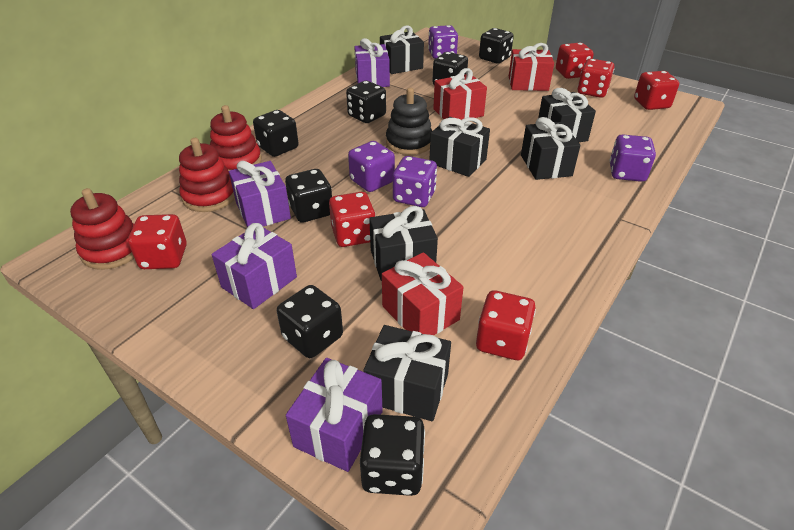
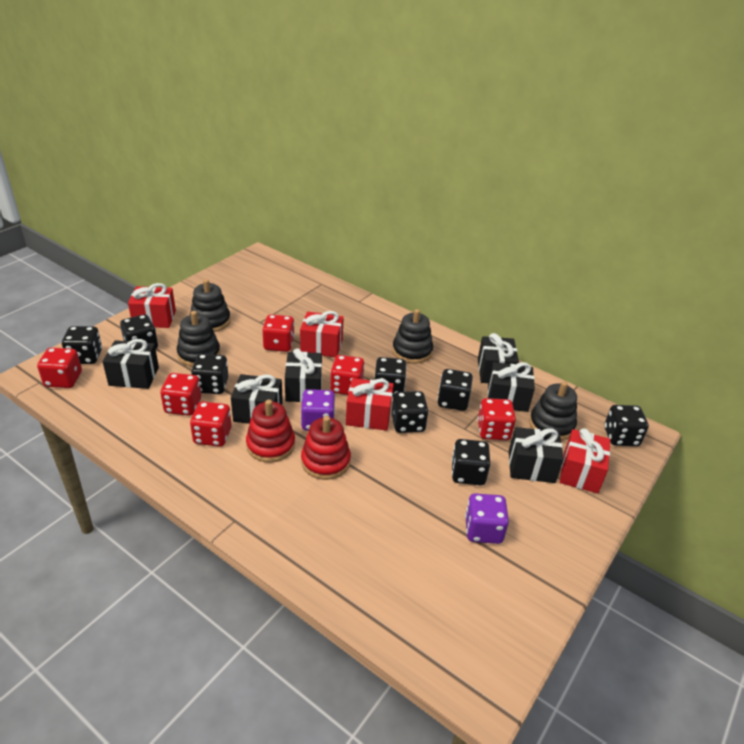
black dice: [253,110,299,157] [277,285,343,358] [285,169,332,223] [346,81,386,123] [360,414,425,496] [432,52,468,85] [479,28,514,64] = 7 -> [62,326,102,364] [120,314,158,349] [191,354,228,394] [374,357,407,397] [392,391,429,433] [437,369,473,411] [452,439,490,485] [604,405,649,446] = 8
black stacking toy: [386,88,432,155] = 1 -> [177,311,220,367] [190,279,231,332] [392,309,433,364] [529,381,577,440] = 4
purple dice: [348,141,395,192] [393,156,437,207] [428,25,458,59] [610,134,656,182] = 4 -> [301,389,335,431] [465,493,509,544] = 2
purple gift: [212,223,297,309] [229,161,291,227] [286,358,383,472] [354,38,390,87] = 4 -> none = 0
red gift: [382,252,464,335] [433,68,487,120] [509,43,554,91] = 3 -> [128,283,176,328] [300,311,344,357] [346,378,394,431] [560,428,610,493] = 4
red stacking toy: [70,188,134,270] [179,138,235,212] [210,105,262,171] = 3 -> [246,399,295,463] [301,416,351,480] = 2

